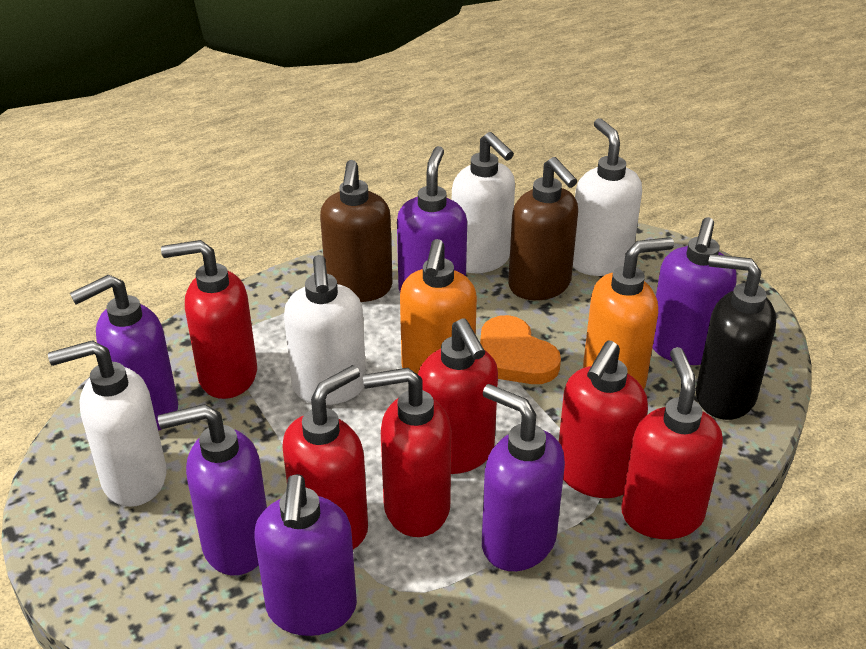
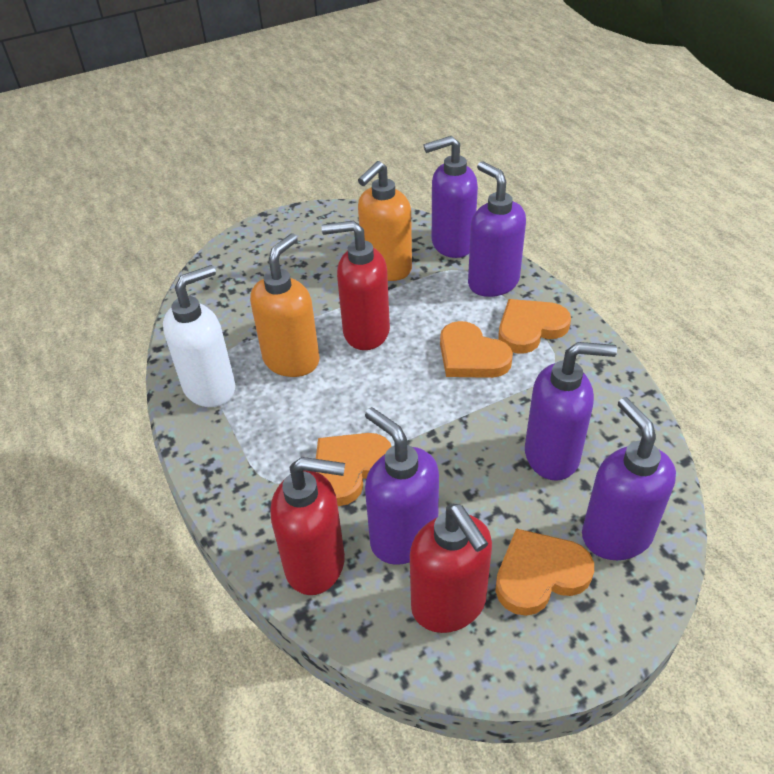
black soap dispenser: [696,254,776,420] = 1 -> none = 0
brown soap dispenser: [320,160,393,302] [508,157,578,300] = 2 -> none = 0
orange heart: [480,315,561,384] = 1 -> [316,433,392,506] [440,321,513,378] [495,528,594,616] [498,299,571,353] = 4
purple soap dispenser: [70,274,178,431] [158,404,267,575] [254,474,357,636] [397,146,467,291] [482,384,565,571] [652,217,736,365] = 6 -> [365,407,439,565] [424,136,478,258] [468,161,526,297] [525,342,617,481] [582,397,676,560] = 5
red soap dispenser: [161,240,257,399] [282,365,368,549] [363,368,451,537] [418,319,498,474] [559,341,648,498] [621,347,723,539] = 6 -> [271,457,345,595] [321,220,390,350] [410,504,492,633] = 3
white soap dispenser: [48,340,167,507] [284,255,366,405] [452,132,515,273] [573,118,642,276] = 4 -> [163,265,235,407] = 1

